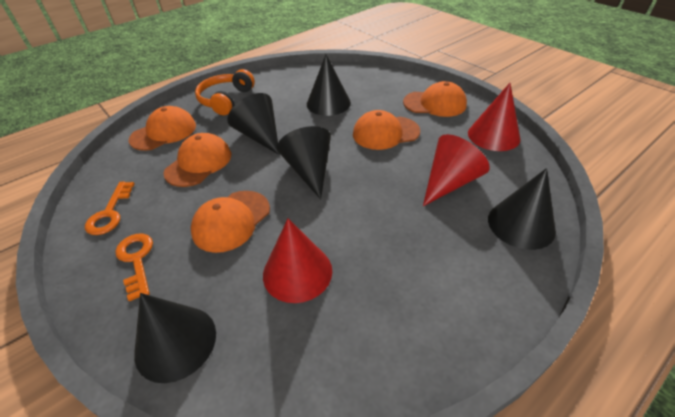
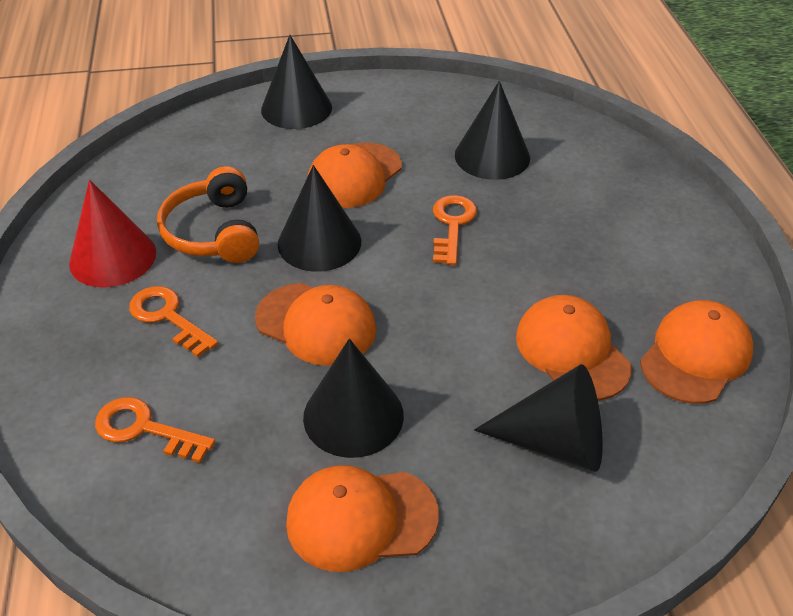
orange key: [85,182,135,235] [115,234,153,301] = 2 -> [95,397,215,463] [129,286,218,357] [433,195,477,265] = 3
red cone: [263,218,332,303] [423,134,490,206] [468,83,520,151] = 3 -> [69,180,156,288] = 1

